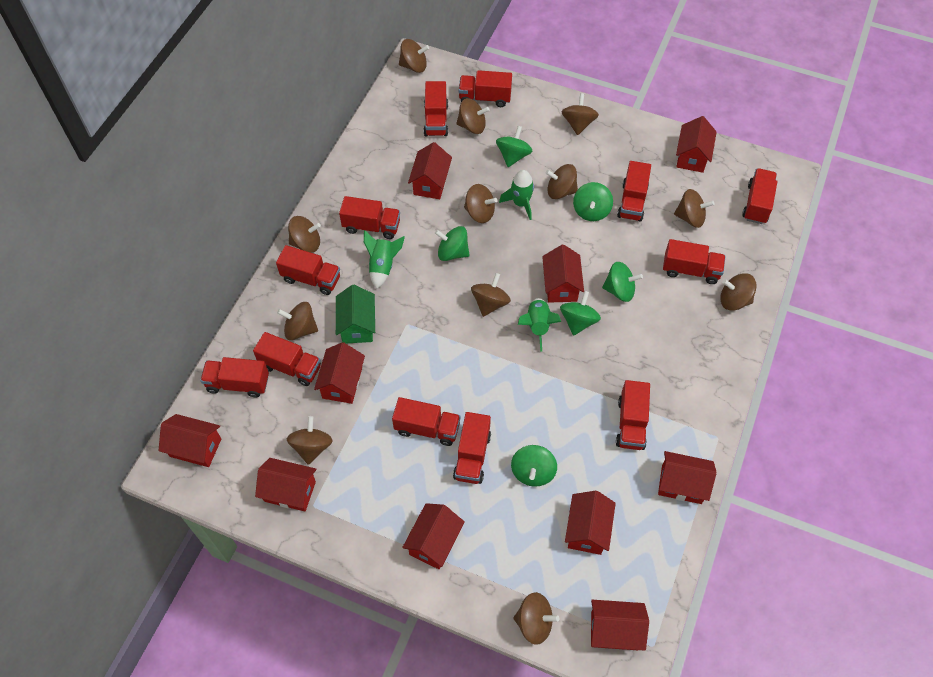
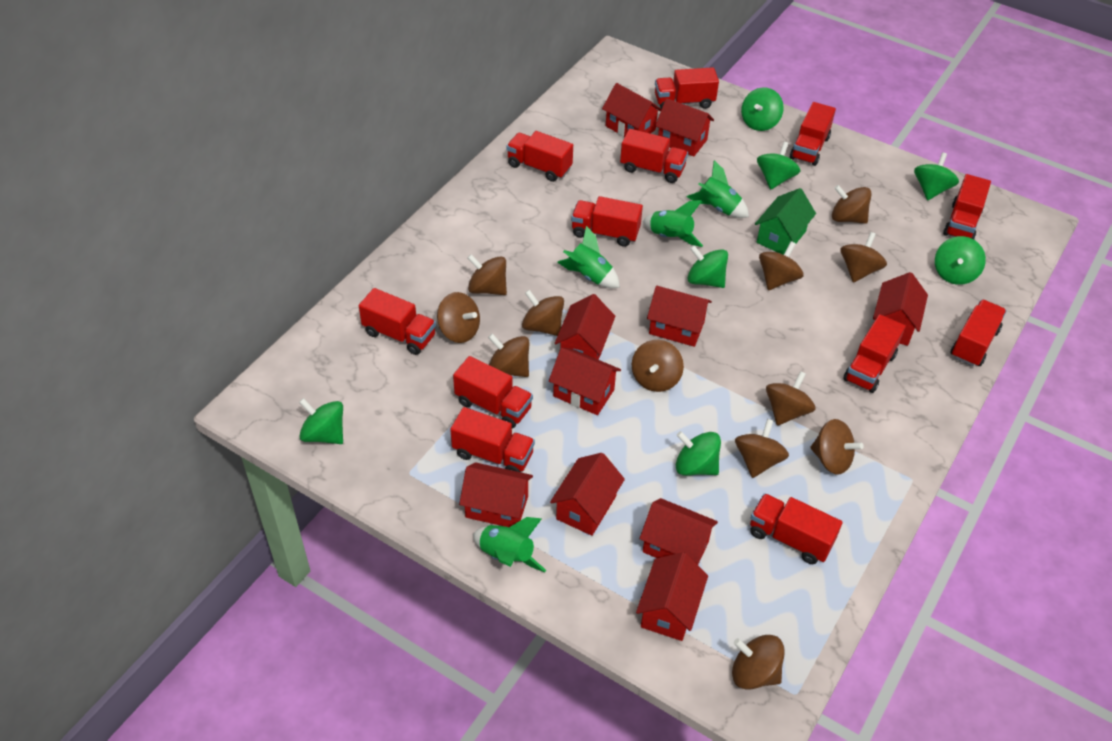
green rocket: [364,230,405,289] [499,170,534,220] [518,298,561,352] = 3 -> [473,517,546,572] [557,226,620,288] [643,200,703,247] [687,160,749,218] = 4
green spinning top: [435,226,470,261] [496,126,532,167] [511,445,557,487] [560,291,601,336] [573,182,613,221] [602,262,643,302] = 6 -> [299,398,343,444] [676,431,721,476] [687,245,728,288] [741,87,784,131] [757,142,800,190] [914,152,959,200] [935,236,986,285] = 7

